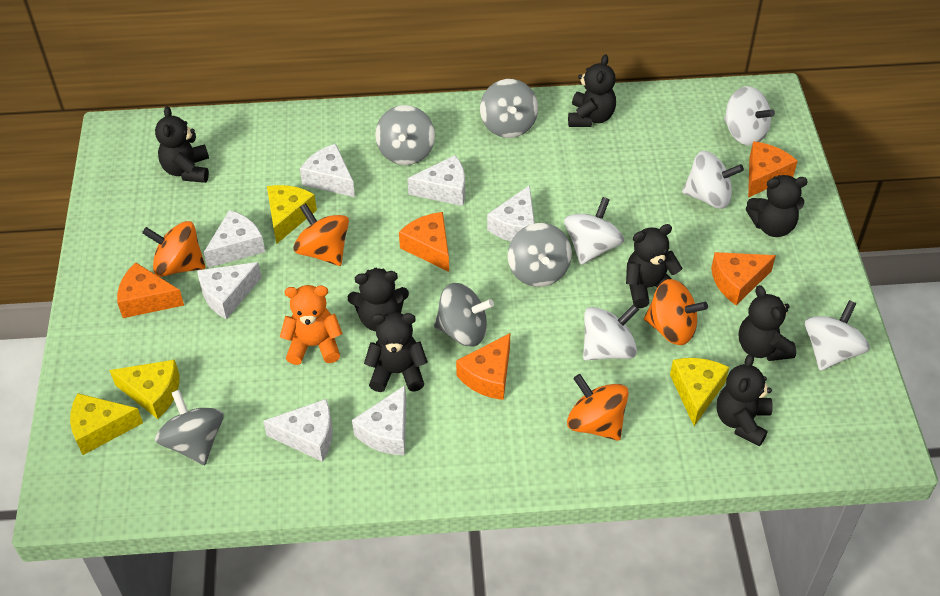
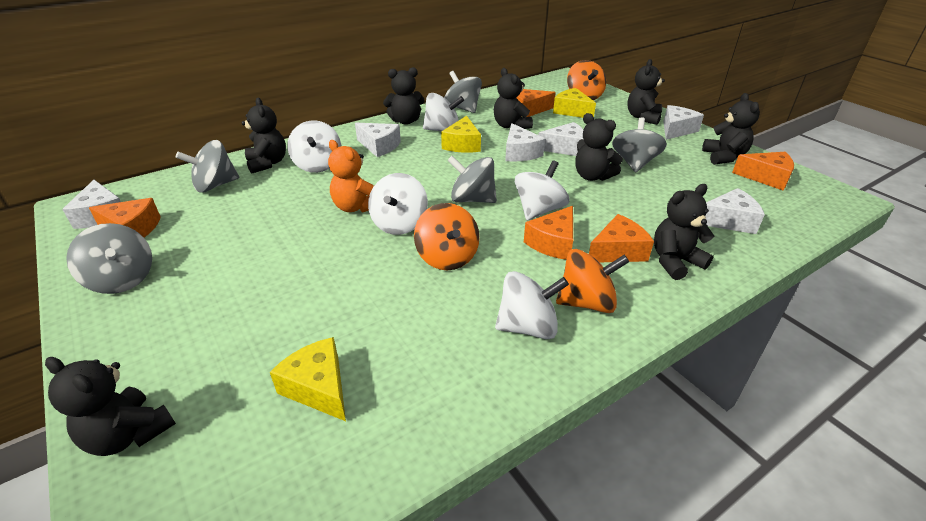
orange spinning top: [142,221,206,277] [293,204,349,266] [567,374,629,441] [644,279,708,345] = 4 -> [414,203,480,270] [556,249,629,313] [567,60,606,100] = 3
white cheese: [197,262,262,319] [204,210,265,268] [263,399,333,462] [300,144,355,197] [352,385,406,455] [407,155,465,206] [487,185,535,241] = 7 -> [62,180,121,229] [355,123,401,157] [505,123,545,162] [538,122,583,156] [663,105,704,140] [705,188,765,234] = 6
yellow cheese: [70,393,143,455] [109,360,180,419] [267,185,317,244] [670,358,729,426] = 4 -> [270,337,346,421] [441,116,481,153] [553,88,596,118] = 3

